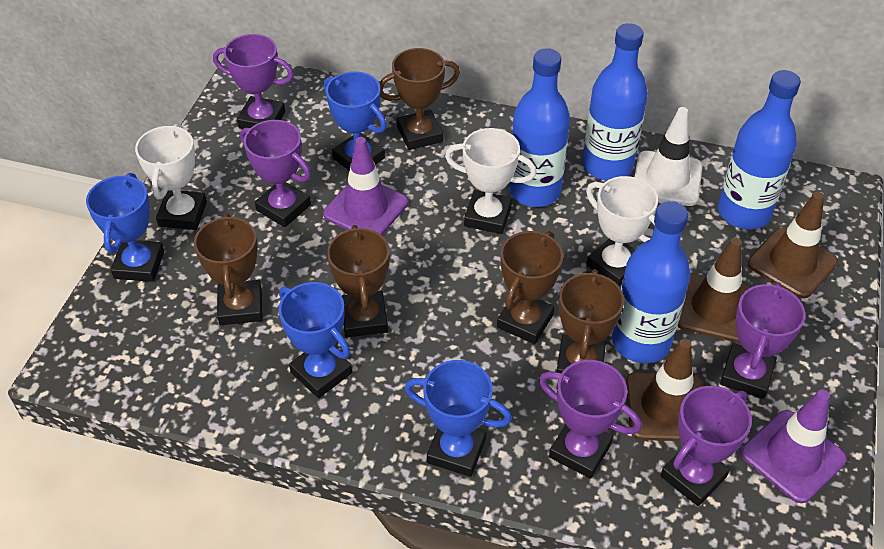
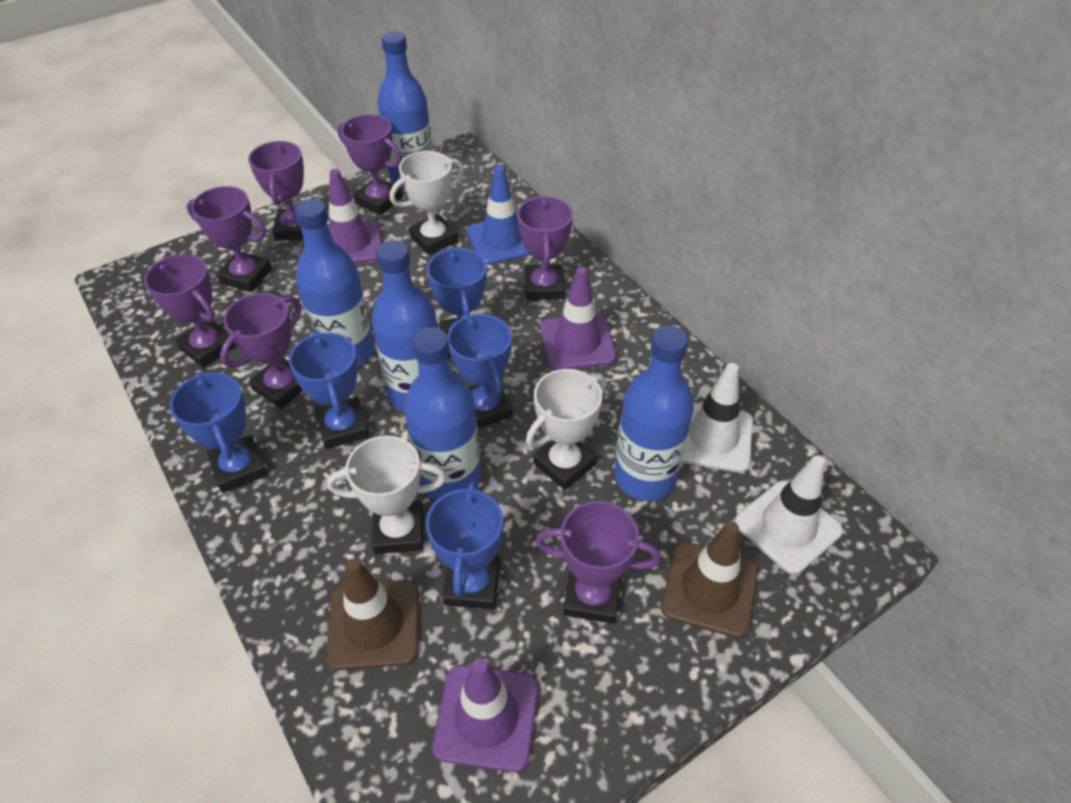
blue bottle: [509,48,570,207] [582,23,648,181] [612,201,691,363] [718,70,801,229] = 4 -> [294,199,374,367] [372,240,438,412] [377,31,433,189] [404,327,481,501] [614,326,694,501] = 5
blue traffic cone: none = 0 -> [466,165,530,265] = 1
blue trophy: [86,173,164,282] [279,282,352,398] [324,71,387,170] [405,360,512,477] = 4 -> [170,372,267,493] [289,331,369,449] [426,481,503,610] [427,247,487,358] [447,313,513,429] = 5
brown traffic cone: [626,339,703,441] [678,237,751,343] [748,192,838,298] = 3 -> [326,558,419,670] [661,521,758,638] = 2
brown trophy: [194,214,263,325] [327,225,390,338] [379,48,460,150] [497,231,563,344] [556,269,624,373] = 5 -> none = 0
purple traffic cone: [323,137,408,235] [741,390,847,503] = 2 -> [328,169,382,264] [432,658,539,772] [540,267,616,370] = 3
purple trophy: [213,34,294,129] [240,120,311,227] [539,360,642,479] [660,386,752,506] [720,282,806,399] = 5 -> [144,255,236,368] [187,186,272,292] [220,293,303,409] [248,141,304,241] [338,114,403,215] [517,196,573,300] [535,501,661,624] = 7
white traffic cone: [635,107,702,206] = 1 -> [682,363,753,473] [735,456,843,574] = 2

